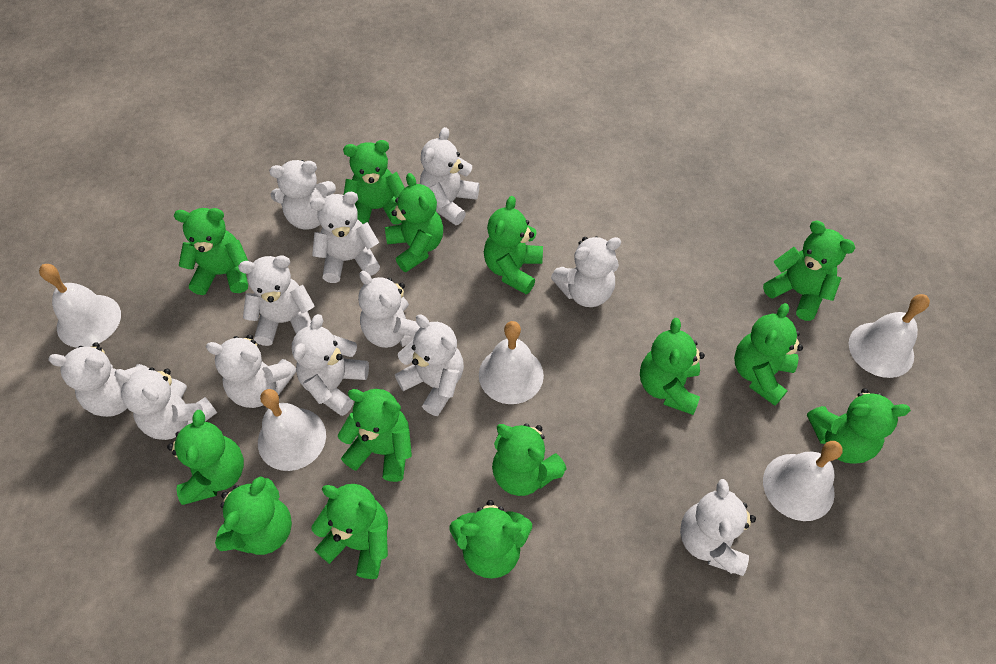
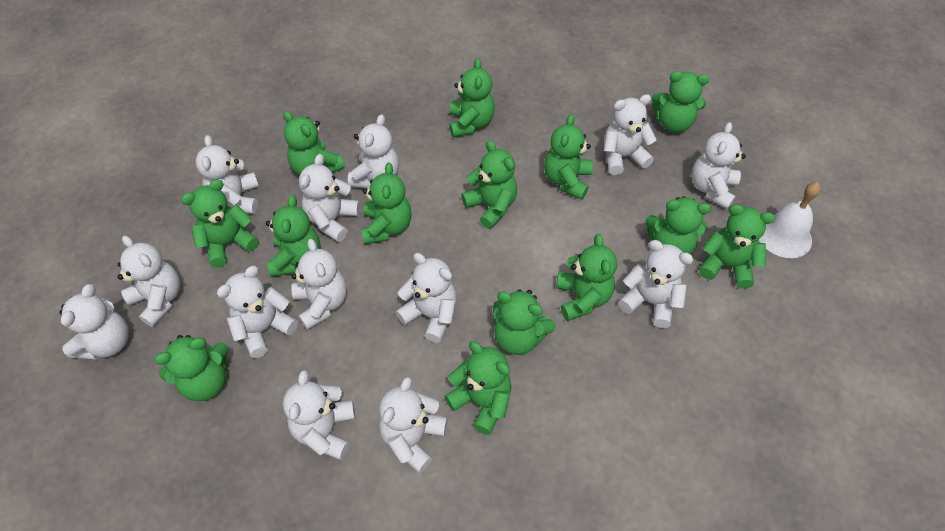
white bell: [39,264,121,348] [258,389,326,471] [479,321,544,404] [763,441,843,521] [849,294,930,378] = 5 -> [759,182,821,258] = 1
white teddy bear: [48,342,149,417] [115,368,217,440] [206,334,296,408] [238,256,315,346] [269,160,336,229] [292,314,369,416] [310,192,380,283] [358,271,420,348] [395,314,464,416] [420,127,479,225] [551,236,621,307] [680,479,756,576] = 12 -> [60,284,129,360] [118,236,180,327] [195,135,259,214] [217,266,298,358] [283,370,355,460] [291,239,347,330] [299,154,360,242] [348,114,399,188] [379,377,447,473] [396,253,457,343] [604,94,657,175] [618,240,694,328] [691,122,746,209] = 13

